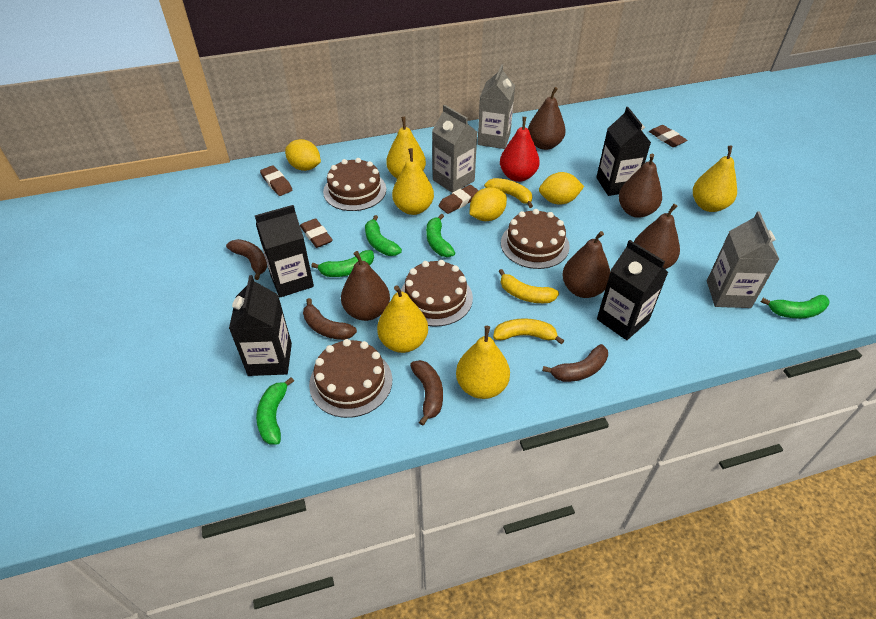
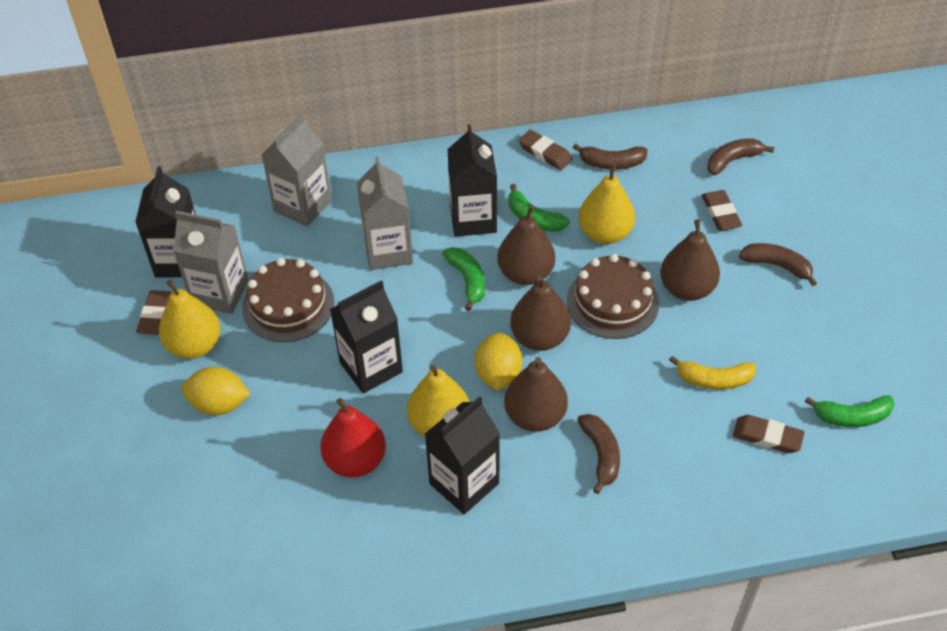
brown cake: [309,339,392,418] [323,158,386,211] [401,260,473,327] [501,209,570,269] = 4 -> [242,258,334,342] [567,254,659,339] = 2
brown pear: [341,251,390,321] [528,87,566,150] [562,231,610,298] [619,154,662,218] [634,204,680,269] = 5 -> [497,205,555,285] [504,357,568,432] [510,275,571,351] [660,219,720,301] = 4
green banana: [256,377,294,445] [311,250,374,277] [365,215,402,256] [426,214,455,257] [761,295,829,319] = 5 -> [442,247,485,311] [508,184,570,232] [805,395,895,427] = 3
yellow banana: [484,178,533,208] [493,318,564,344] [498,269,559,303] = 3 -> [669,356,756,390] = 1
yellow lemon: [285,139,321,171] [469,187,507,221] [539,172,584,205] = 3 -> [181,367,251,415] [475,333,522,391] = 2
yellow pear: [377,285,428,353] [386,117,426,179] [392,148,434,215] [456,326,510,399] [693,146,737,212] = 5 -> [159,279,221,359] [407,365,470,437] [578,163,635,244] = 3

